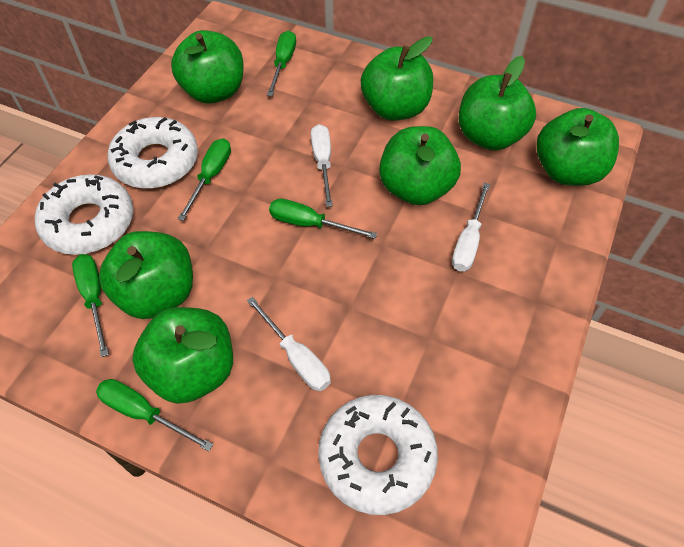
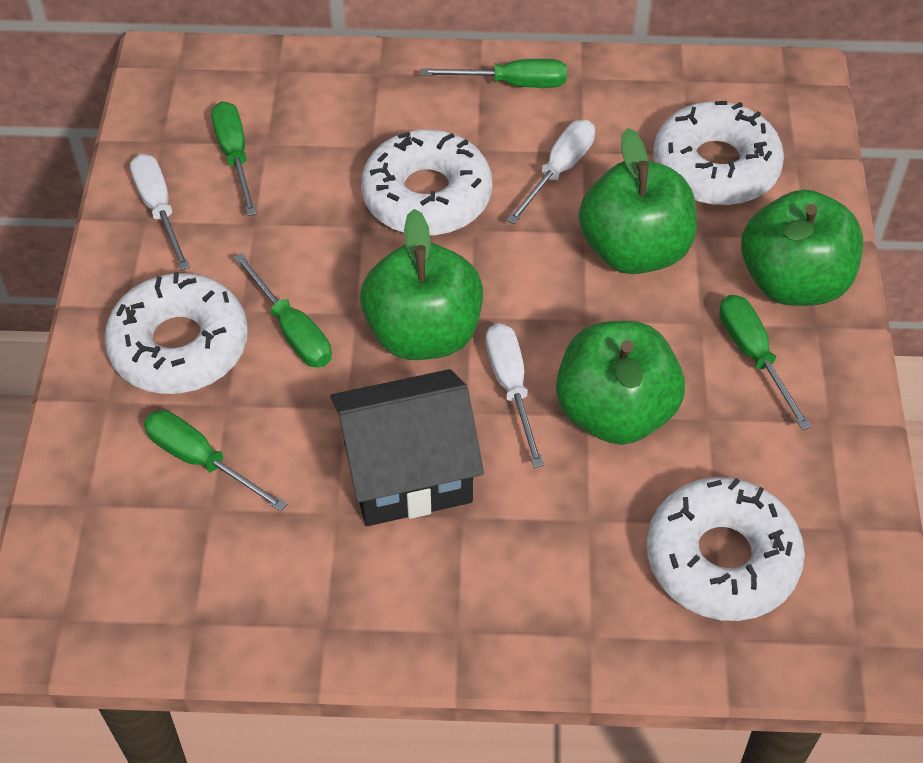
black house: none = 0 -> [330,369,484,526] = 1
green apple: [99,231,193,319] [132,307,233,404] [171,30,243,104] [361,36,433,121] [379,126,461,205] [458,56,536,151] [536,108,619,186] = 7 -> [360,209,483,360] [556,321,685,445] [579,128,697,274] [741,190,863,306] = 4
white donut: [35,174,133,255] [107,117,198,189] [318,395,438,515] = 3 -> [104,272,248,394] [361,129,492,236] [647,477,805,621] [653,101,784,205] = 4

